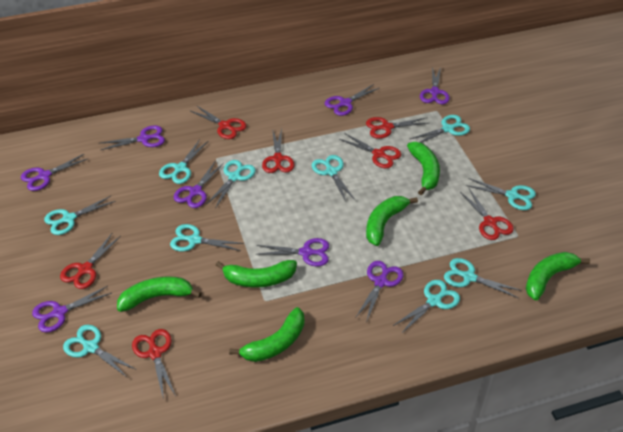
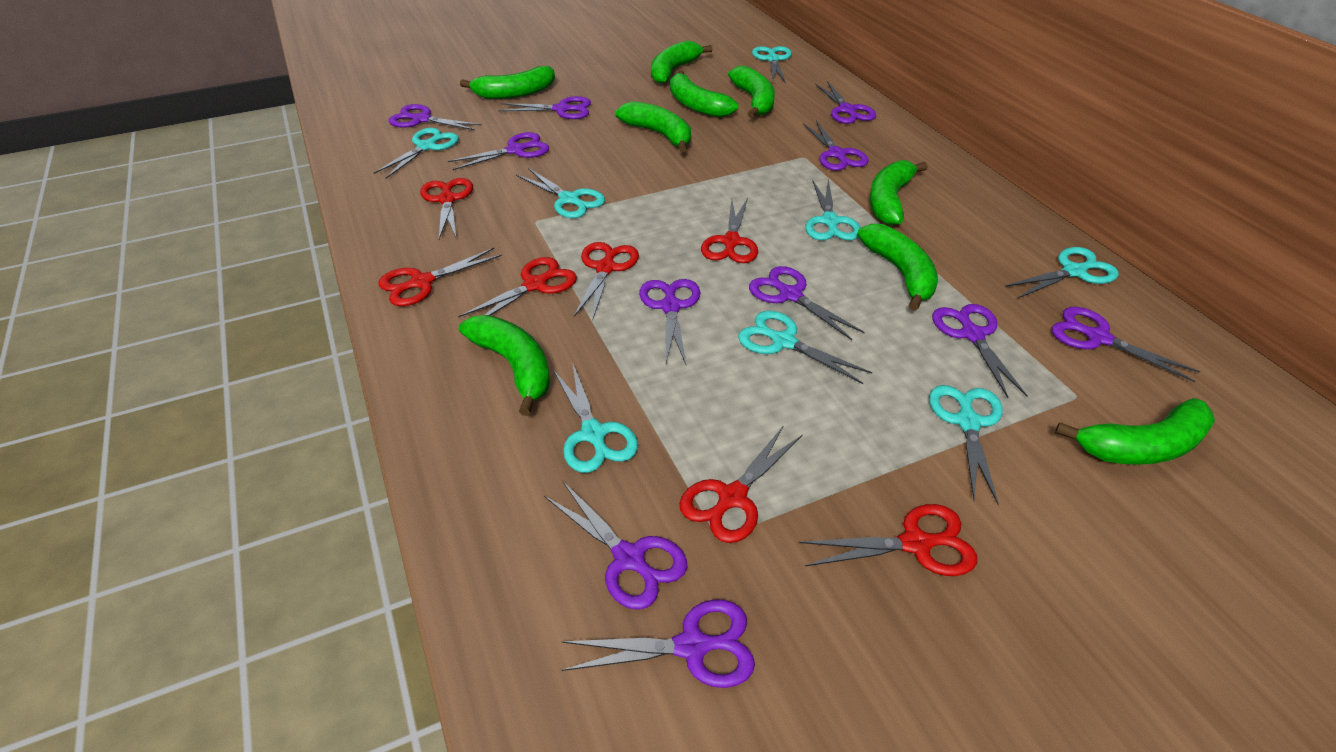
green banana: [117,276,202,312] [216,260,297,288] [229,307,305,362] [366,196,418,246] [407,142,440,195] [526,252,590,300] = 6 -> [459,315,550,416] [460,66,555,99] [616,101,691,152] [651,40,712,84] [670,70,738,117] [728,66,775,118] [857,224,938,311] [869,160,928,225] [1055,398,1215,465] = 9
purple scissors: [21,154,87,191] [32,286,112,332] [101,125,165,150] [174,160,224,208] [256,238,329,266] [325,84,379,116] [356,261,403,322] [420,67,450,104] = 8 -> [388,104,482,130] [448,132,549,170] [498,96,591,119] [544,482,687,610] [562,600,755,688] [639,279,700,364] [749,266,865,340] [803,120,869,171] [815,81,876,124] [932,304,1028,398] [1052,307,1200,382] = 11
turquoise scissors: [44,196,116,235] [63,325,135,377] [159,139,208,184] [170,224,244,252] [206,160,256,208] [312,155,356,202] [393,280,460,334] [410,115,470,143] [444,258,520,298] [465,178,536,210] = 10 -> [374,128,459,178] [516,168,605,218] [553,364,638,473] [738,311,872,384] [752,46,792,83] [805,179,861,240] [929,385,1003,505] [1005,247,1118,298] = 8

